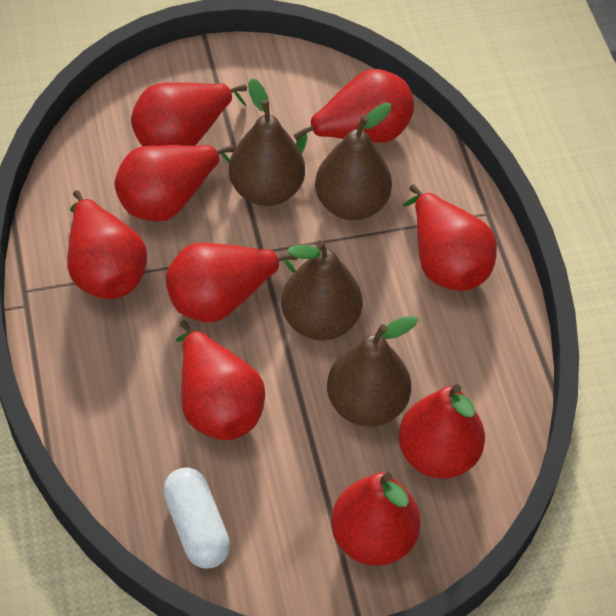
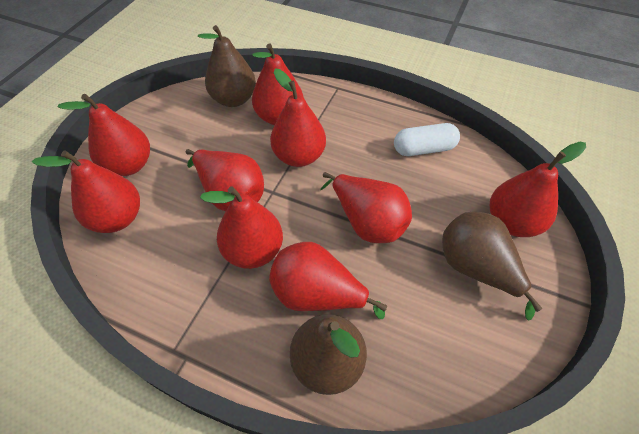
brown pear: [229,78,305,206] [281,241,363,340] [315,103,392,220] [327,316,418,426] = 4 -> [198,25,256,107] [290,314,367,395] [442,212,542,320] = 3

